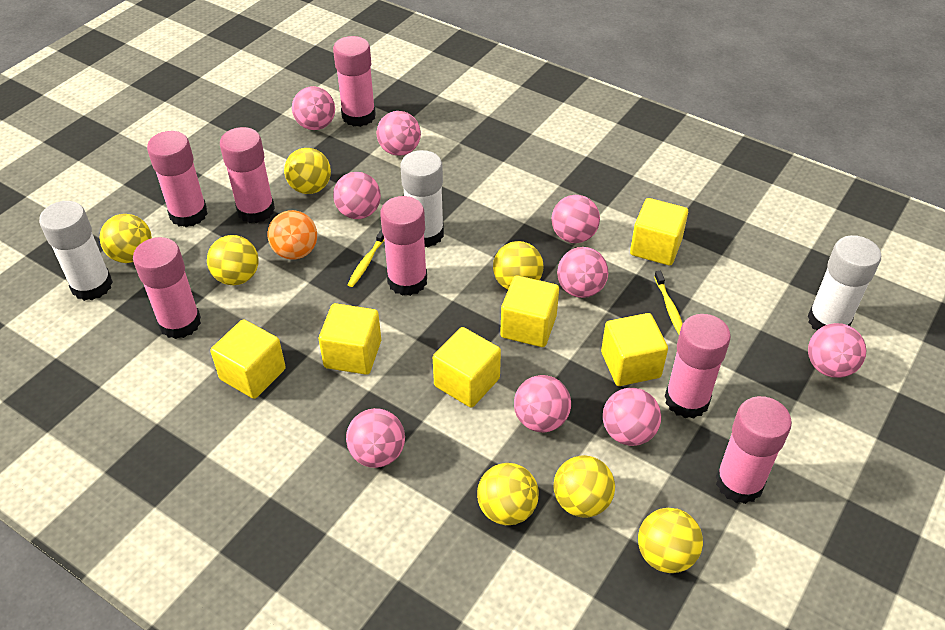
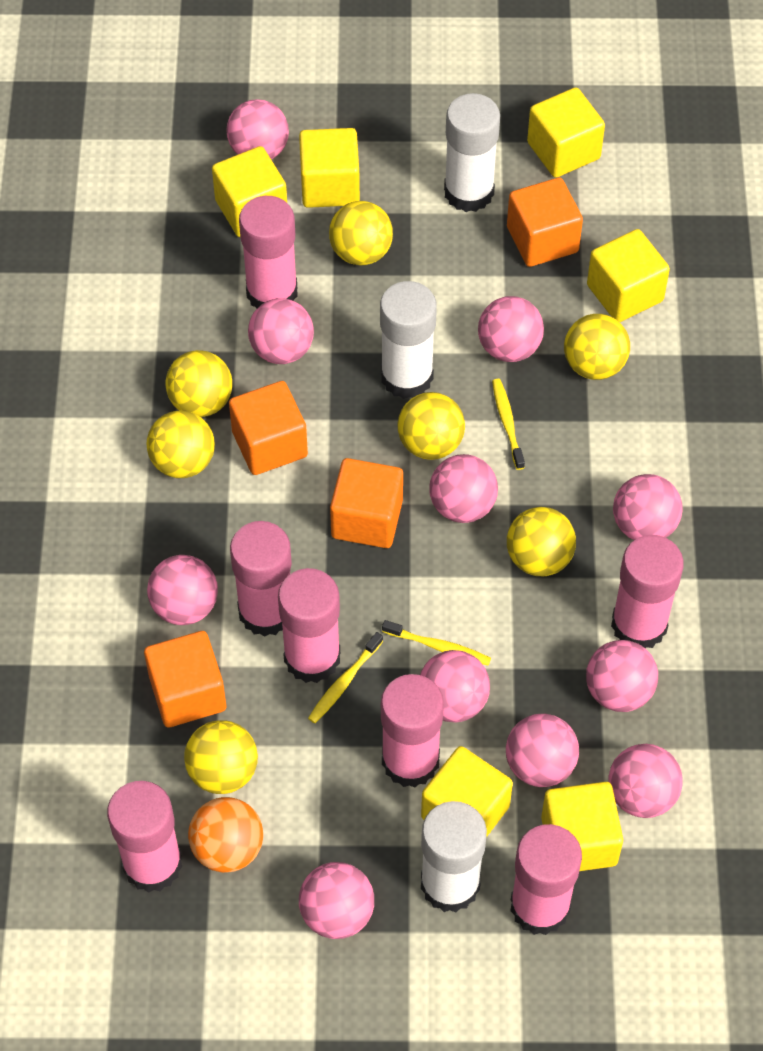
orange cube: none = 0 -> [144,631,226,727] [229,381,308,475] [330,458,403,548] [507,178,583,267] = 4
pink ball: [292,86,335,130] [333,172,381,219] [346,408,405,468] [377,111,421,156] [514,375,571,433] [551,195,600,243] [557,247,608,298] [603,388,661,446] [808,323,866,378] = 9 -> [147,555,218,625] [226,99,289,159] [248,298,314,364] [299,862,374,939] [420,650,490,722] [429,454,498,523] [478,296,544,362] [506,714,579,787] [586,640,658,712] [608,744,683,818] [613,474,683,540] = 11
yellow toothbrush: [347,229,384,287] [654,271,683,334] = 2 -> [308,632,383,723] [382,620,491,666] [492,379,525,470] = 3

